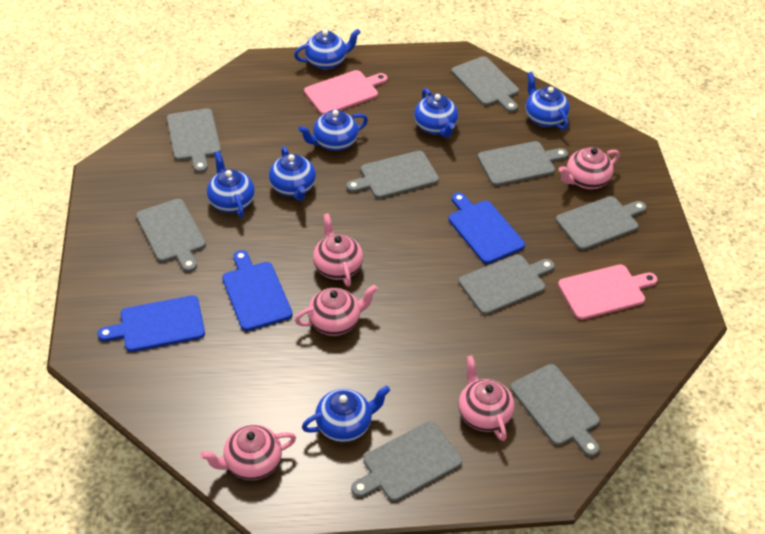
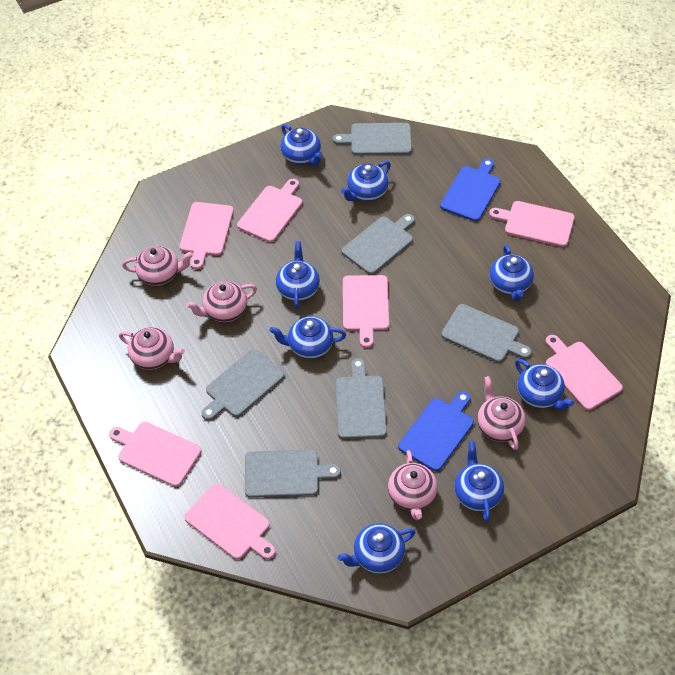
blue cutting board: [97,295,205,352] [222,250,293,331] [448,193,525,264] = 3 -> [398,391,474,471] [440,158,501,221] = 2
blue teapot: [207,151,255,218] [269,146,316,201] [294,29,360,70] [298,110,368,151] [302,386,390,442] [414,88,458,137] [526,72,570,130] = 7 -> [270,317,346,359] [276,241,320,309] [280,124,323,166] [338,523,416,574] [341,161,391,202] [454,441,504,522] [489,245,534,301] [515,359,574,411] = 8
grey cutting board: [136,199,206,272] [167,108,221,173] [346,151,439,199] [351,421,462,502] [451,56,519,112] [459,254,555,315] [478,141,568,186] [510,364,600,457] [556,196,647,250] = 9 -> [201,349,284,420] [245,449,341,498] [333,123,412,155] [335,358,387,439] [342,214,415,274] [441,304,532,362] = 6
pink cutting board: [304,70,388,115] [558,264,658,320] = 2 -> [109,422,202,487] [180,202,234,270] [185,484,276,559] [237,179,302,242] [343,275,389,348] [489,201,575,247] [546,335,623,410] = 7

